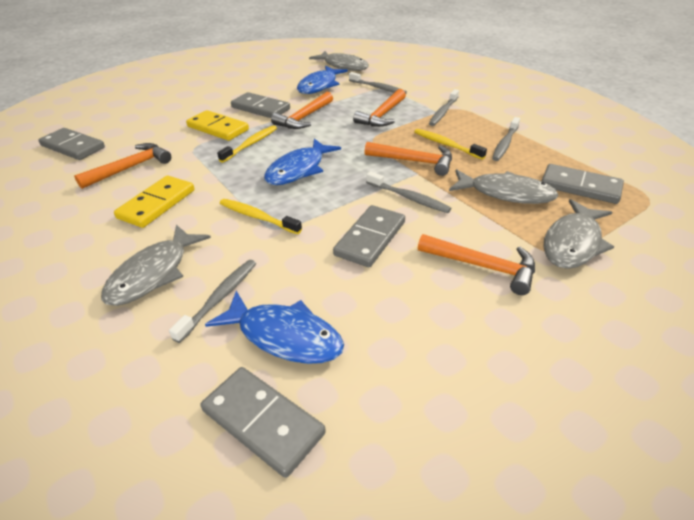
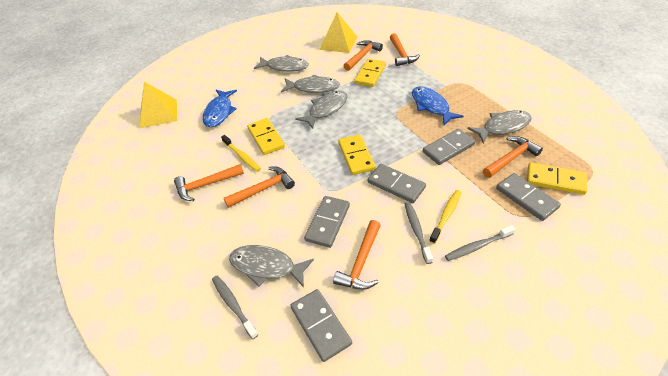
blue fish: [205,291,344,364] [264,139,341,185] [297,66,348,94] = 3 -> [203,90,237,127] [412,86,464,125] = 2
grey fish: [101,225,211,306] [309,51,369,71] [449,169,559,204] [543,199,614,269] = 4 -> [229,245,314,287] [254,55,309,72] [281,75,340,93] [295,91,347,129] [467,110,532,143] = 5
grey toothbrush: [169,260,256,343] [349,72,407,94] [366,171,451,213] [429,89,459,126] [492,117,520,161] = 5 -> [212,276,258,339] [405,202,433,264] [445,225,515,261] = 3
orange hammer: [74,143,171,189] [271,92,333,129] [353,89,406,127] [364,142,452,176] [418,234,535,295] = 5 -> [174,164,244,201] [224,167,295,208] [333,220,381,290] [344,40,383,71] [390,33,420,66] [483,136,543,178] = 6
yellow domino: [114,176,194,228] [186,110,249,141] = 2 -> [247,118,285,155] [338,135,376,175] [354,59,386,87] [527,162,587,195] = 4
yellow pyramid: none = 0 -> [140,82,177,128] [319,12,357,53] = 2
yellow toothbrush: [217,125,277,163] [220,199,302,234] [414,129,487,160] = 3 -> [221,135,261,172] [429,190,462,244] = 2

